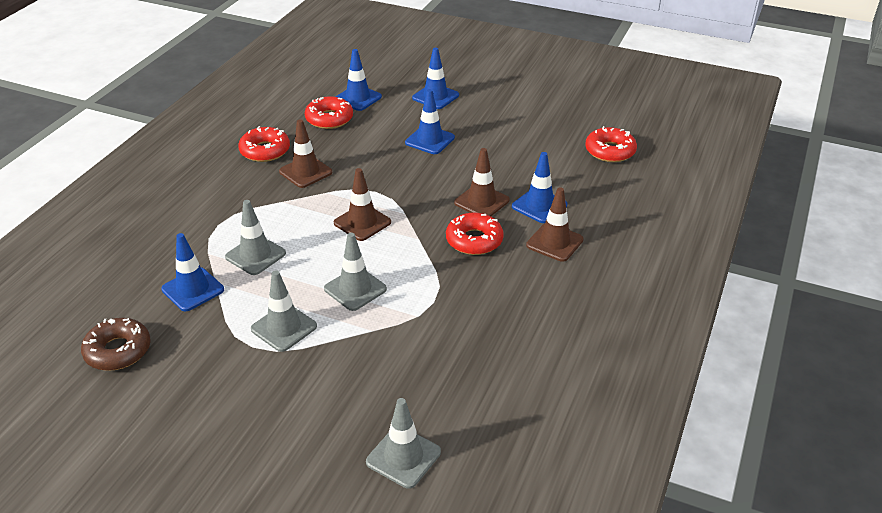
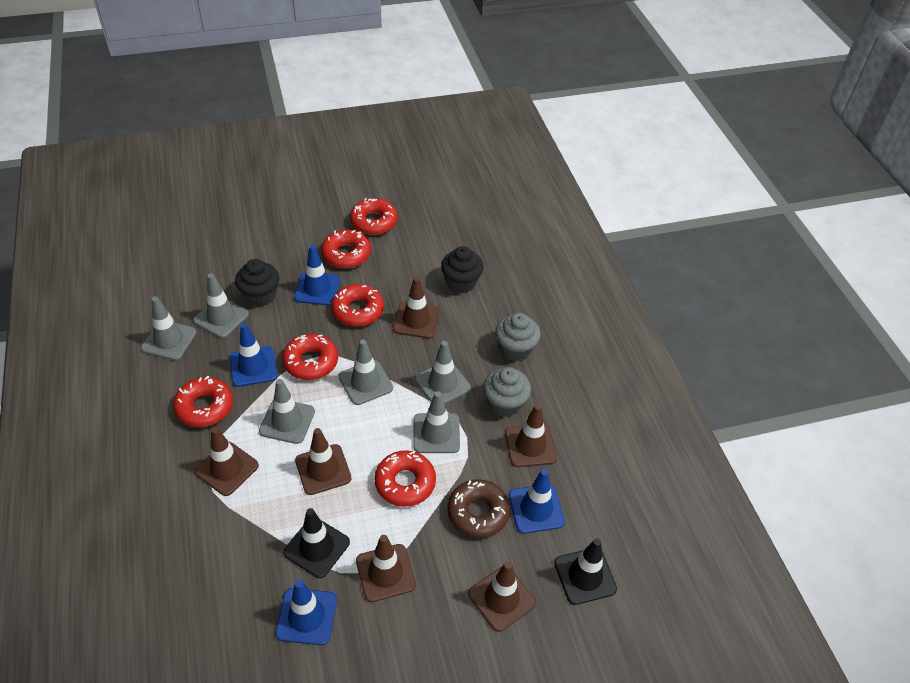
black cupcake: none = 0 -> [235,259,279,307] [441,246,484,293] = 2
black traffic cone: none = 0 -> [283,508,350,578] [554,538,617,605] = 2
blue traffic cone: [161,233,224,311] [336,49,382,111] [405,89,455,154] [412,47,459,109] [512,152,567,223] = 5 -> [230,323,277,387] [275,580,337,645] [294,245,340,306] [509,469,565,534] = 4
brown traffic cone: [279,119,332,188] [334,168,391,241] [454,148,510,216] [526,187,584,262] = 4 -> [195,427,259,496] [295,428,352,495] [356,535,416,602] [393,277,440,338] [468,561,536,632] [505,404,557,467] = 6
grey cupcake: none = 0 -> [483,367,531,417] [495,313,541,361] = 2
grey traffic cone: [225,200,286,275] [251,270,317,352] [324,233,387,311] [366,398,441,489] = 4 -> [141,296,197,360] [194,273,249,338] [259,379,315,444] [339,340,393,405] [413,391,460,453] [415,341,471,404] = 6
red donut: [238,126,290,162] [305,96,353,129] [446,213,504,255] [585,126,637,162] = 4 -> [173,376,233,427] [282,334,338,380] [321,230,371,268] [331,284,384,327] [350,198,398,235] [374,450,436,507] = 6

